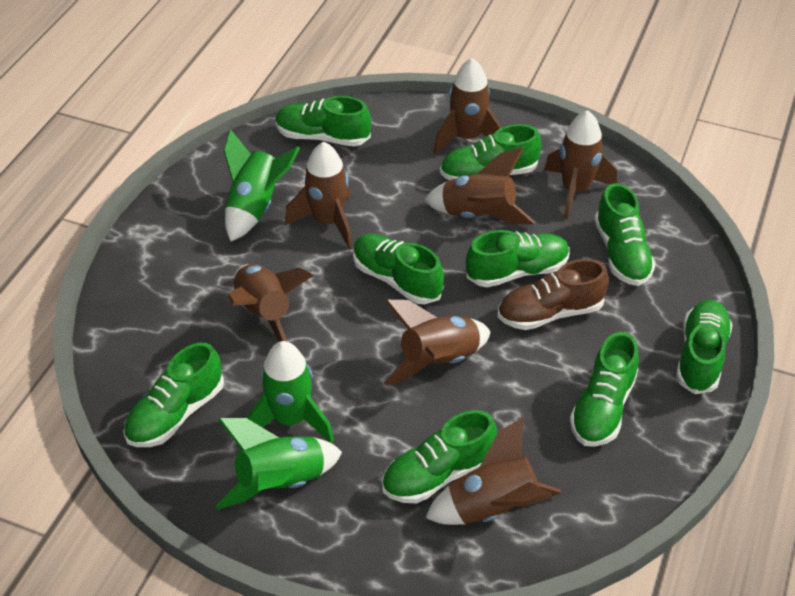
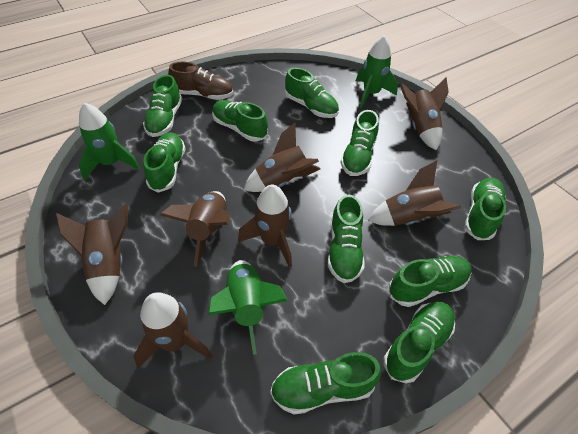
green shoe: [123,343,224,447] [275,96,371,146] [353,234,444,304] [382,410,497,503] [440,124,542,180] [466,230,570,287] [570,332,639,447] [594,183,656,286] [676,300,733,394] = 9 -> [143,75,182,137] [143,132,186,193] [212,100,268,142] [270,352,381,415] [285,68,339,118] [328,195,364,283] [340,110,379,176] [384,302,455,384] [389,256,471,307] [465,178,506,240] = 10

